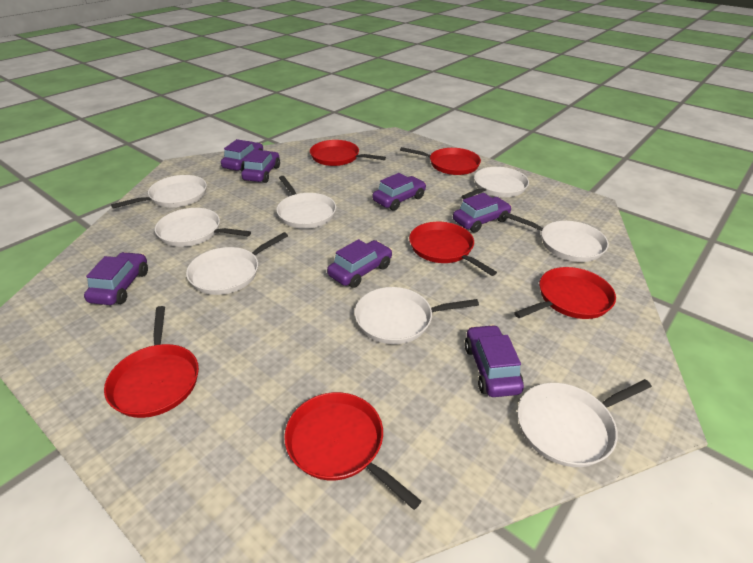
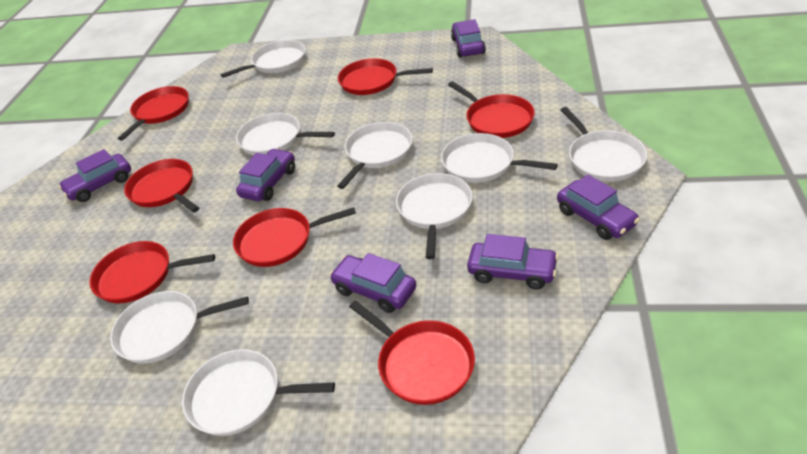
purple car: [84,252,148,305] [221,139,263,171] [241,150,280,183] [327,239,392,288] [373,173,426,211] [453,193,512,233] [465,325,524,397] = 7 -> [58,149,131,202] [236,148,295,201] [329,253,416,313] [451,19,486,58] [467,234,559,290] [557,175,640,240] = 6
red pan: [104,306,199,418] [284,392,421,510] [310,140,386,166] [400,147,481,175] [409,222,497,276] [514,267,616,319] = 6 -> [89,241,215,303] [118,86,189,141] [124,159,199,213] [233,207,356,267] [338,58,433,95] [349,301,475,405] [448,81,535,138] = 7

